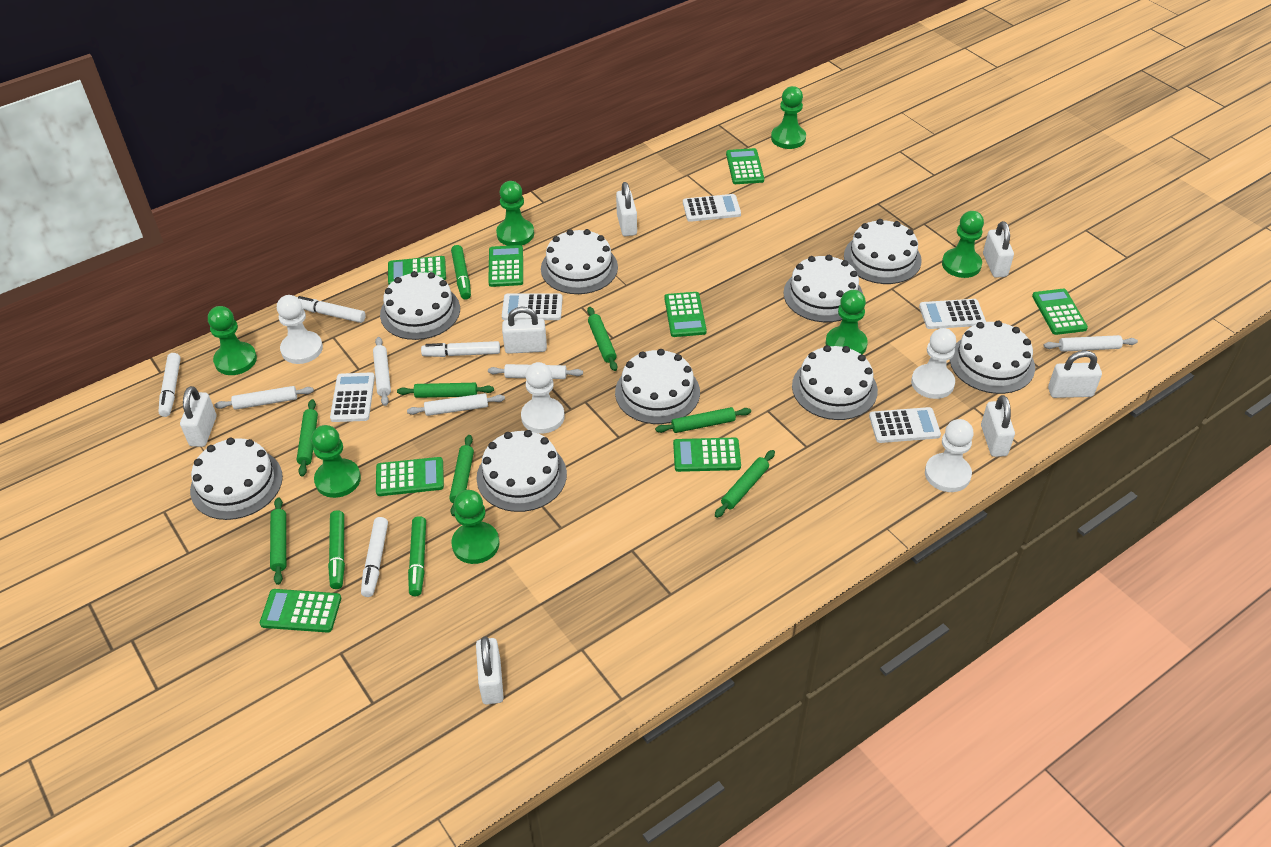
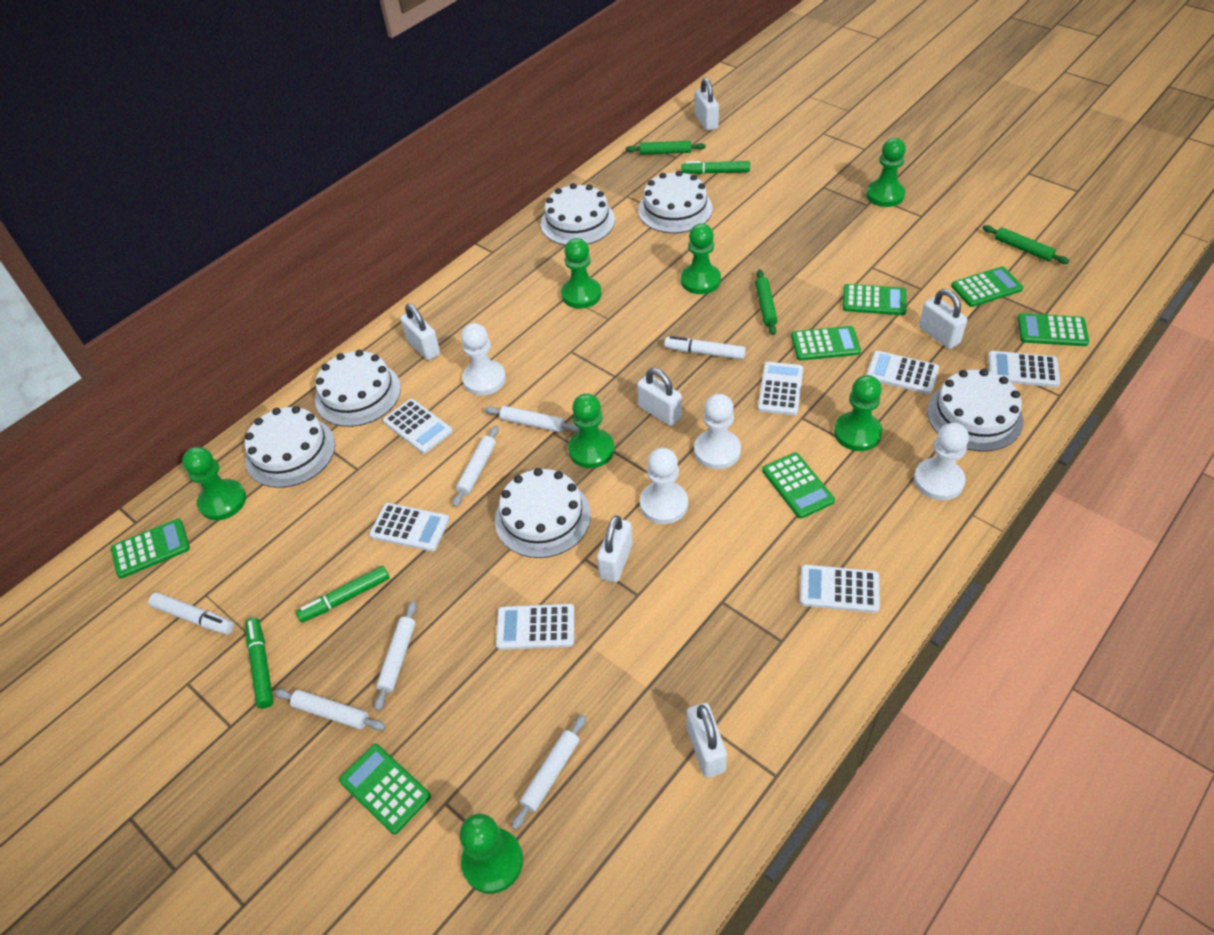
green calculator: [260,589,341,633] [376,457,444,496] [388,256,446,285] [488,245,523,287] [664,292,707,337] [673,438,741,472] [726,148,764,184] [1032,289,1088,335] = 8 -> [111,519,190,578] [339,744,431,834] [762,453,835,519] [791,326,861,361] [843,284,906,315] [951,266,1024,307] [1017,313,1089,346] = 7
green rolling pin: [270,497,286,585] [297,399,318,477] [397,383,494,398] [449,435,474,516] [587,307,617,371] [655,407,751,433] [715,450,775,518] = 7 -> [626,141,705,155] [755,270,778,335] [983,225,1069,264] = 3
white cake: [190,438,283,520] [380,271,460,340] [477,430,567,512] [541,229,618,294] [615,349,700,424] [783,255,863,322] [792,345,878,420] [844,219,922,284] [950,320,1035,394] = 9 -> [245,406,335,488] [315,350,401,427] [495,468,591,558] [541,183,615,245] [638,171,713,233] [927,369,1024,452] = 6
white calculator: [330,372,375,422] [502,294,563,320] [683,194,741,222] [869,407,941,443] [919,299,986,329] = 5 -> [369,503,450,552] [383,399,453,454] [496,604,575,650] [758,362,803,415] [800,564,880,613] [866,351,939,394] [988,351,1060,387] = 7
white marker: [158,353,181,417] [297,296,366,323] [361,517,388,597] [421,341,500,357] = 4 -> [148,592,234,634] [664,336,746,360] = 2
white padlock: [180,386,216,447] [476,636,504,705] [502,307,547,354] [616,182,637,236] [981,395,1015,457] [983,221,1014,278] [1048,351,1102,398] = 7 -> [400,303,440,361] [597,515,633,582] [637,368,682,426] [687,703,727,778] [695,78,719,131] [919,289,967,349] = 6

